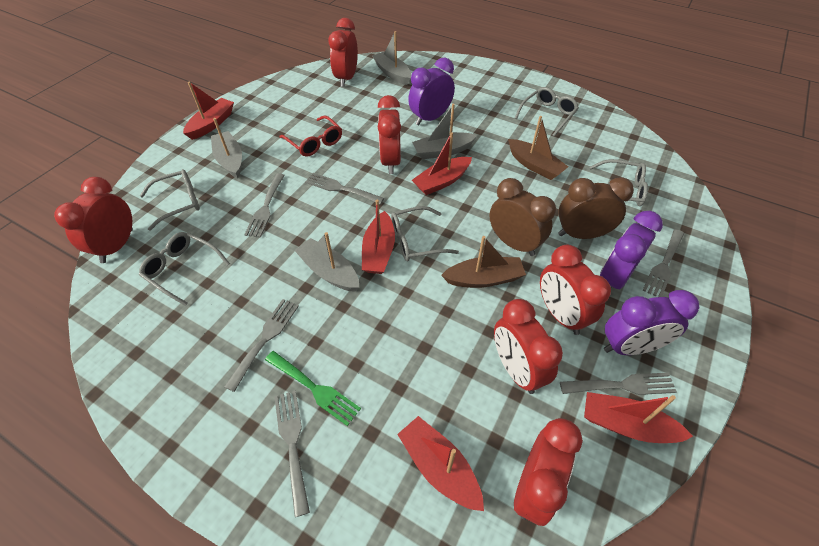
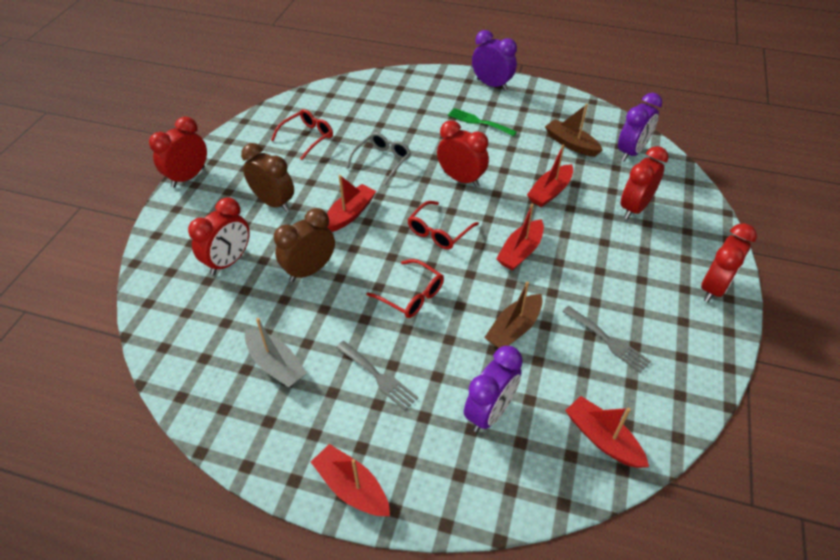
grey boat: [211,118,242,178] [294,232,359,292] [372,31,411,85] [412,104,477,159] = 4 -> [245,318,307,388] = 1
grey fork: [224,299,299,392] [244,173,285,238] [274,391,310,517] [305,173,384,204] [560,373,677,395] [642,229,684,297] = 6 -> [336,341,418,411] [562,306,651,373] = 2
grey glasses: [139,232,230,306] [140,169,200,231] [391,206,459,261] [515,87,579,136] [589,159,648,206] = 5 -> [346,132,411,186] = 1
red clock: [54,177,133,263] [328,18,358,87] [378,95,401,174] [494,299,563,394] [514,418,583,526] [540,245,611,335] = 6 -> [149,116,207,188] [188,197,250,275] [437,120,489,187] [621,146,668,219] [701,223,757,302] = 5
red glasses: [279,116,342,157] = 1 -> [271,109,333,160] [366,259,444,318] [408,201,479,250] = 3

